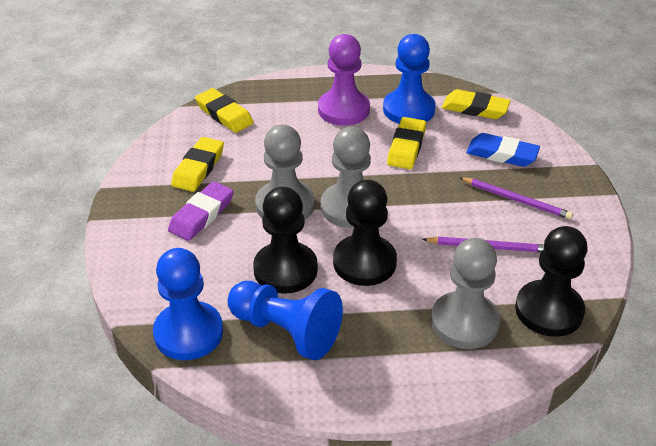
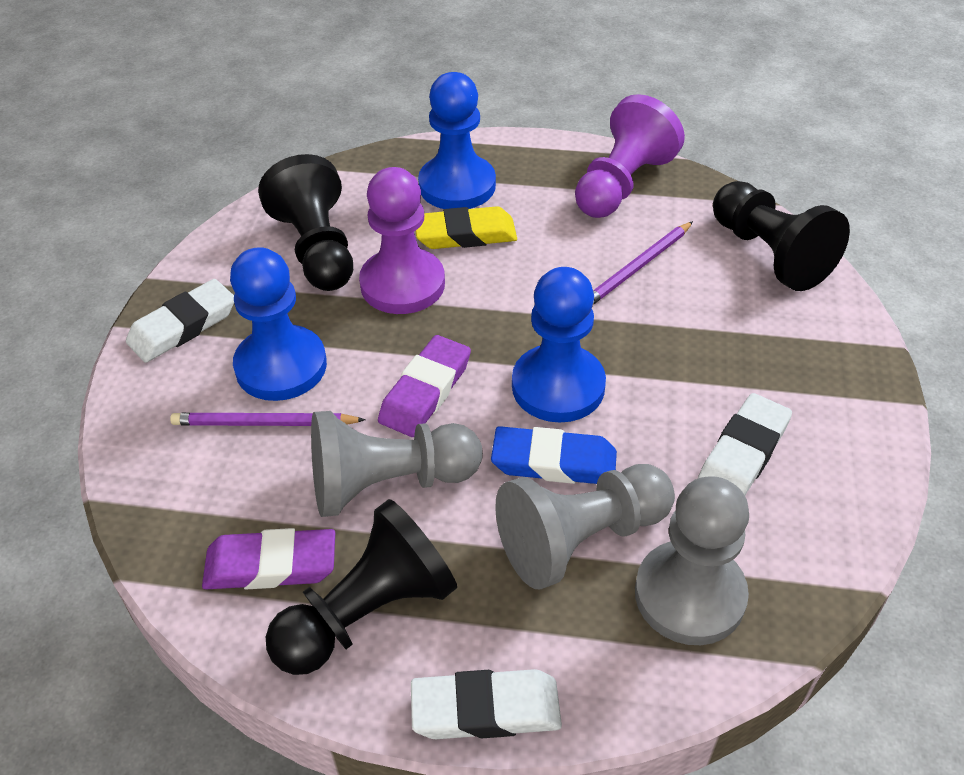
purple eraser: [168,181,234,241] = 1 -> [202,528,335,589] [378,335,471,437] = 2
purple pawn: [318,34,370,126] = 1 -> [359,167,445,314] [575,94,685,218] = 2
white eraser: none = 0 -> [126,279,234,363] [411,669,562,739] [698,393,792,495] = 3
yellow eraser: [171,137,224,192] [195,88,254,133] [387,117,426,169] [442,89,511,119] = 4 -> [415,206,517,249] = 1

